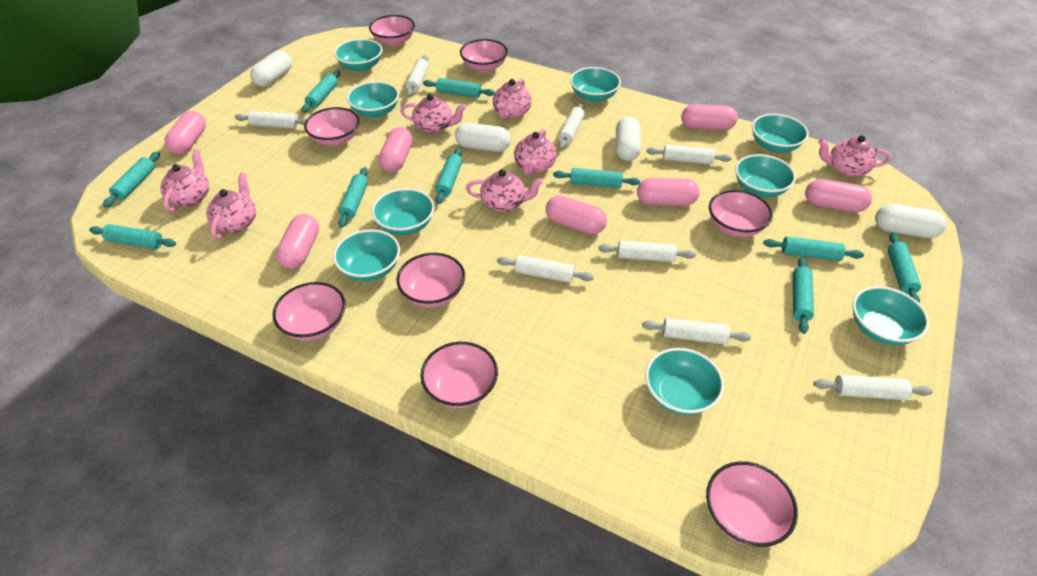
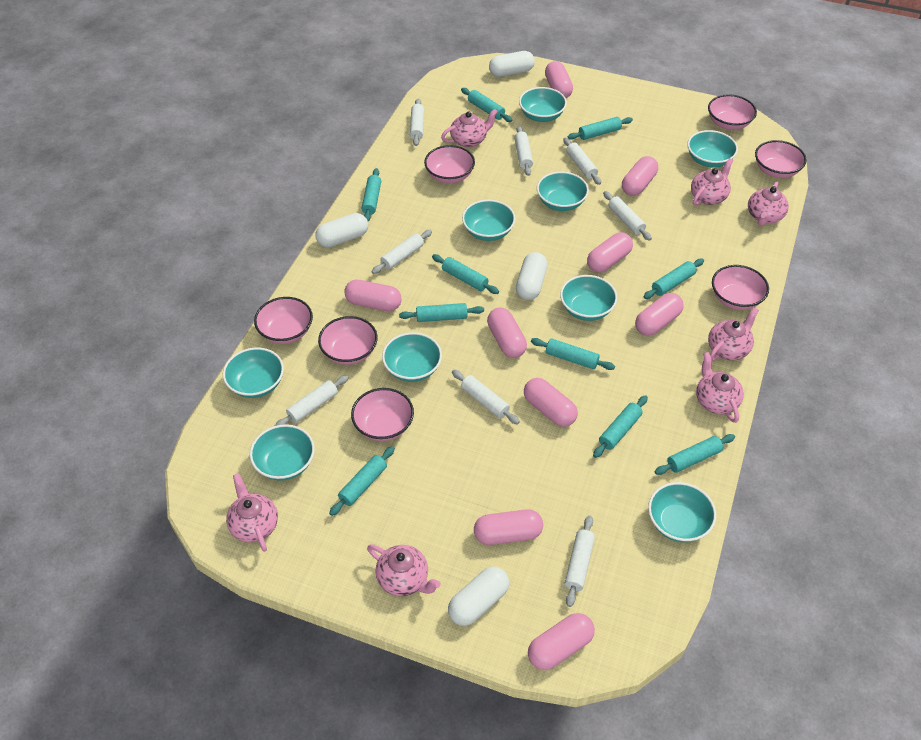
pink bowl: [273,282,346,341] [304,107,360,146] [369,15,415,46] [396,253,465,307] [421,342,498,408] [460,39,508,72] [706,461,798,547] [709,190,773,237] = 8 -> [254,297,313,344] [318,316,378,365] [351,388,414,441] [424,145,475,183] [708,94,757,130] [712,265,769,310] [755,140,807,178] = 7
pink capsule: [165,111,206,155] [276,214,319,269] [379,127,413,172] [546,195,607,234] [637,178,700,206] [681,104,738,130] [805,179,872,212] = 7 -> [344,280,402,311] [474,509,543,545] [487,308,527,358] [524,378,578,427] [528,613,595,670] [545,61,573,98] [587,232,633,273] [622,156,658,196] [635,293,684,336] = 9

